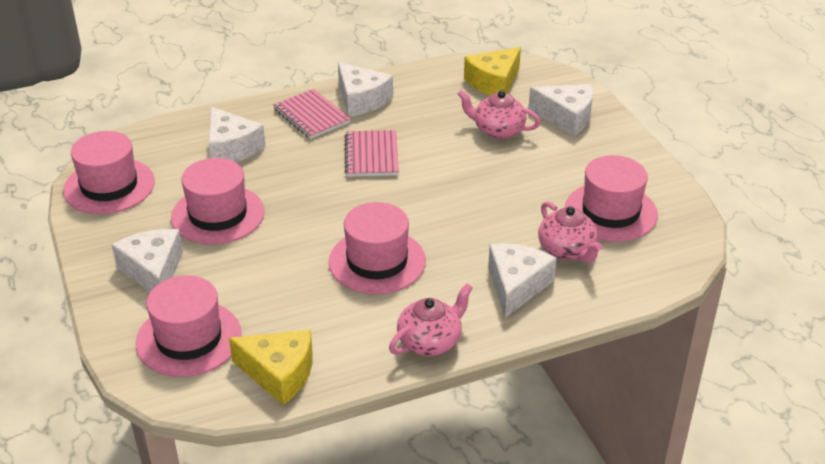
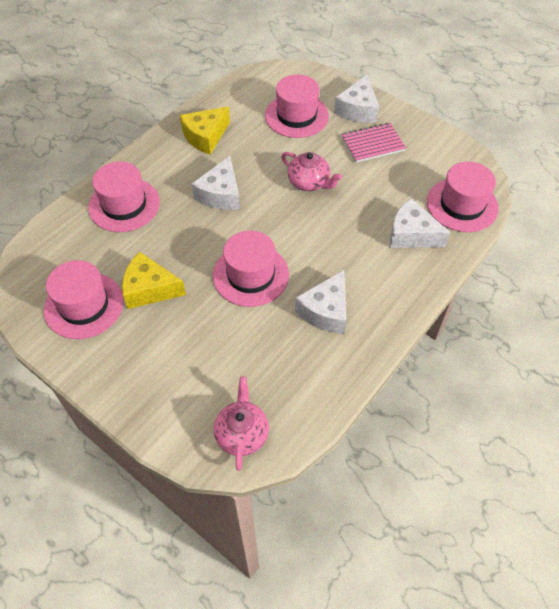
pink notebook: [273,89,351,139] [345,130,399,177] = 2 -> [341,123,406,163] = 1
pink teapot: [389,283,473,356] [458,90,541,139] [538,201,602,263] = 3 -> [214,376,269,471] [281,152,342,191] = 2
white cheese: [112,229,183,292] [209,107,266,162] [338,62,393,117] [488,243,557,318] [529,84,593,136] = 5 -> [192,156,240,210] [295,270,346,334] [334,75,379,123] [390,198,450,248] = 4

